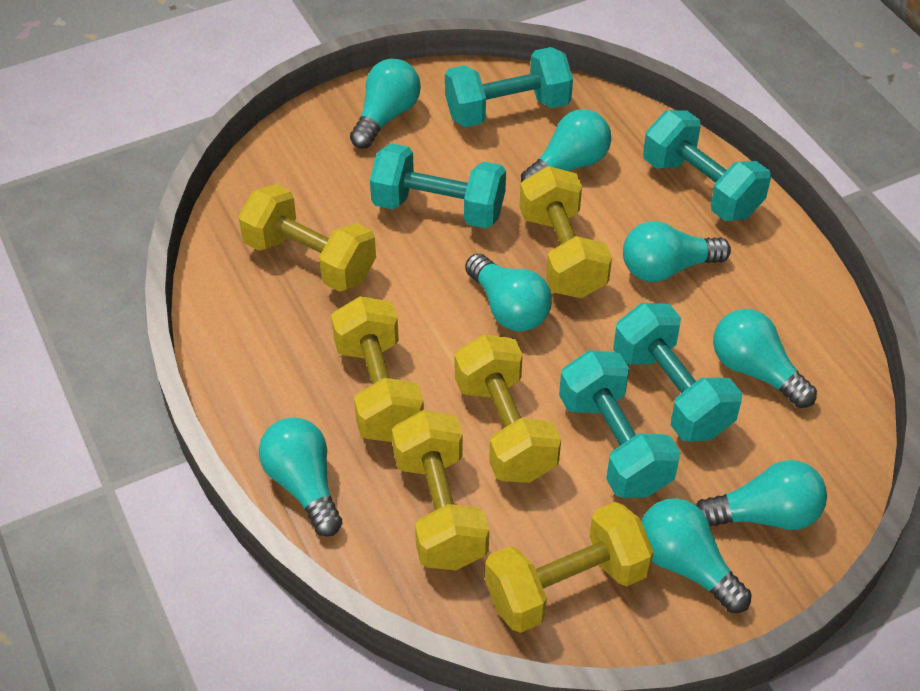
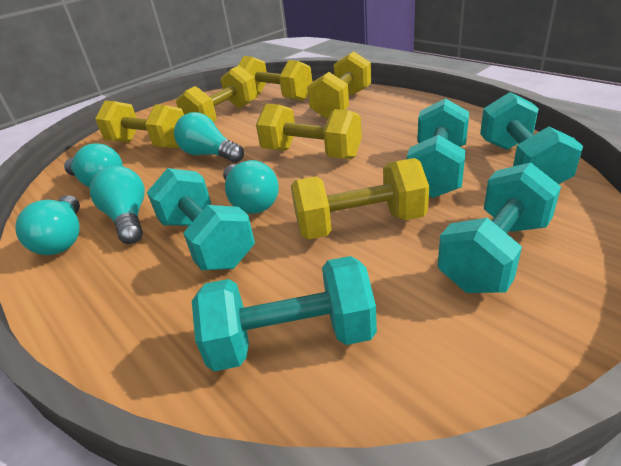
turquoise light bulb: [259,417,342,537] [350,59,421,149] [465,253,552,331] [521,109,611,182] [623,221,731,282] [641,498,752,613] [696,460,827,530] [713,309,817,408] = 8 -> [15,195,80,255] [64,143,123,188] [90,166,145,244] [174,112,244,163] [223,160,279,214] = 5

